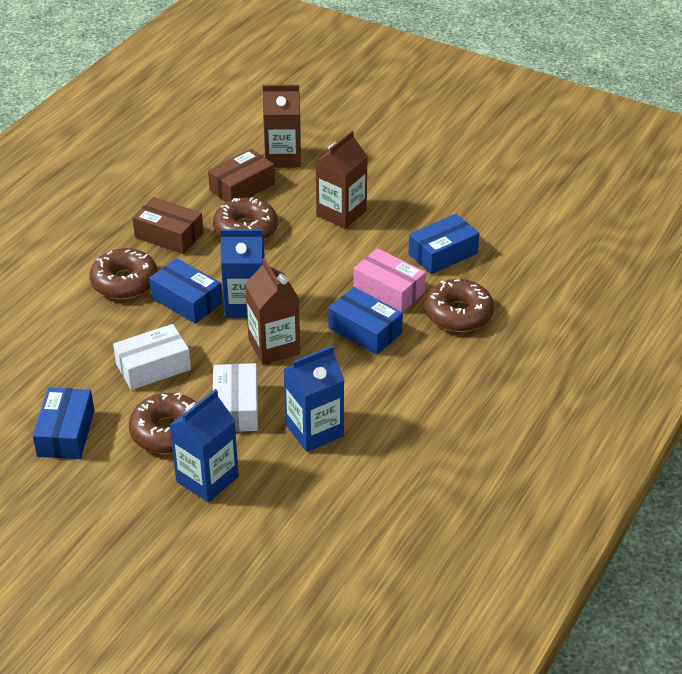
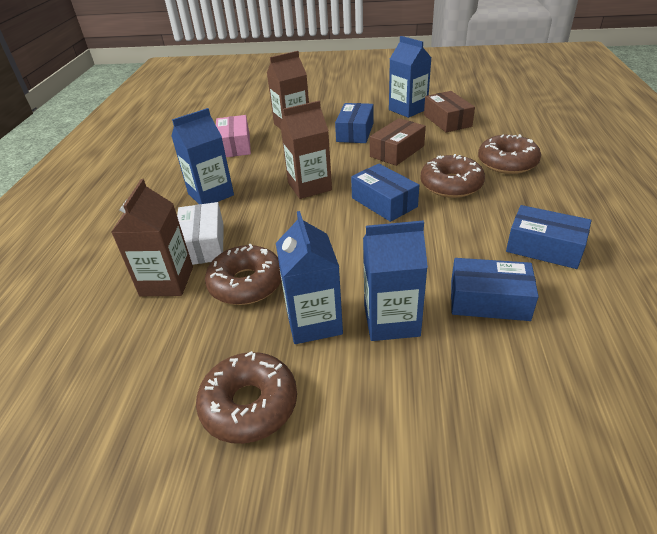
blue carton: [169,389,239,502] [220,229,265,318] [283,346,344,452] = 3 -> [171,108,234,204] [276,211,343,344] [363,220,428,341] [389,36,432,118] = 4
white box: [113,324,191,390] [213,363,258,432] = 2 -> [177,202,223,265] = 1

